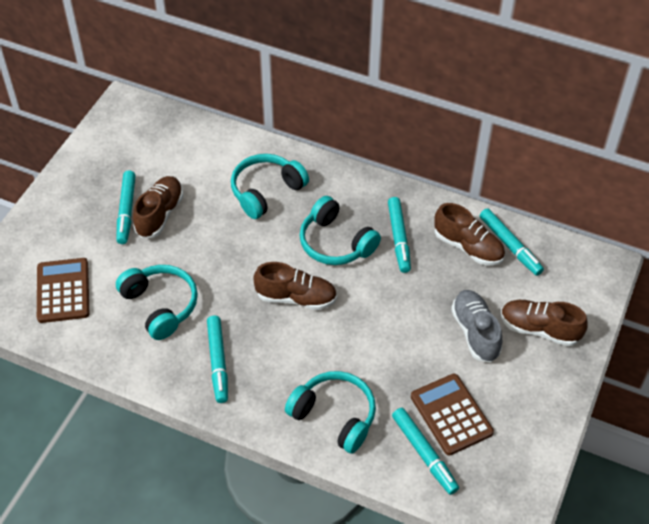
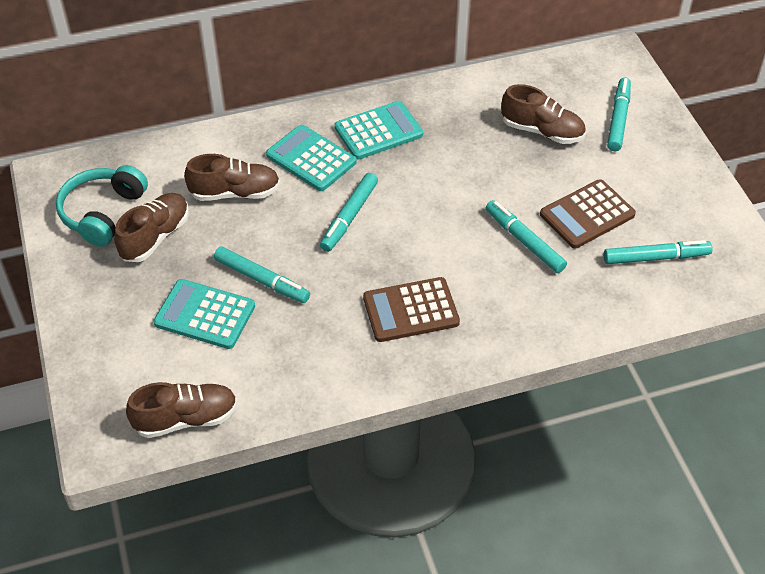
grey shoe: [451,290,502,362] = 1 -> none = 0
turquoise calculator: none = 0 -> [153,279,255,349] [266,125,357,191] [334,101,423,160] = 3
turquoise headphones: [116,265,198,340] [231,154,309,219] [285,371,376,454] [299,196,381,265] = 4 -> [56,165,148,247] = 1

